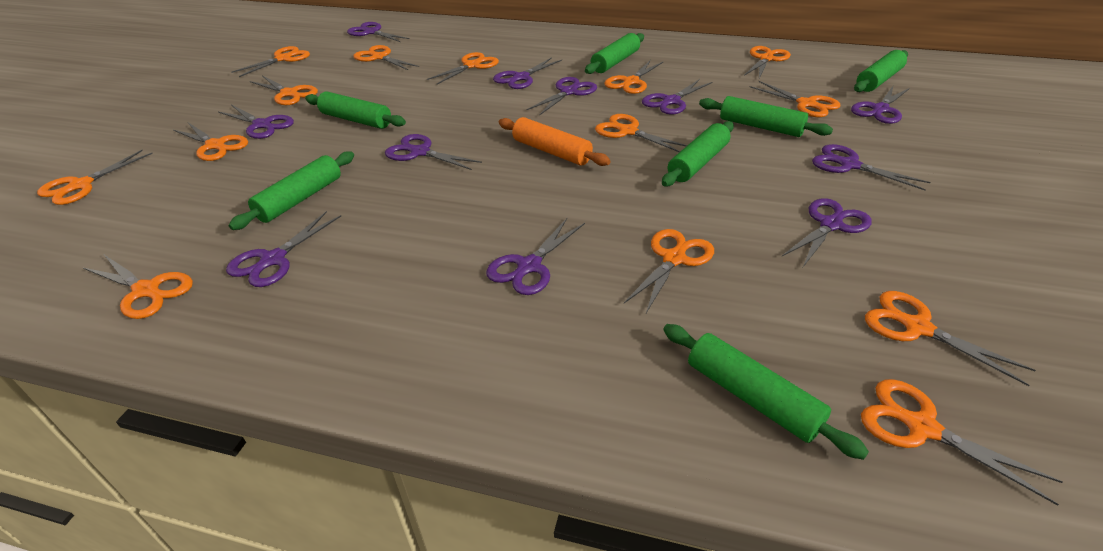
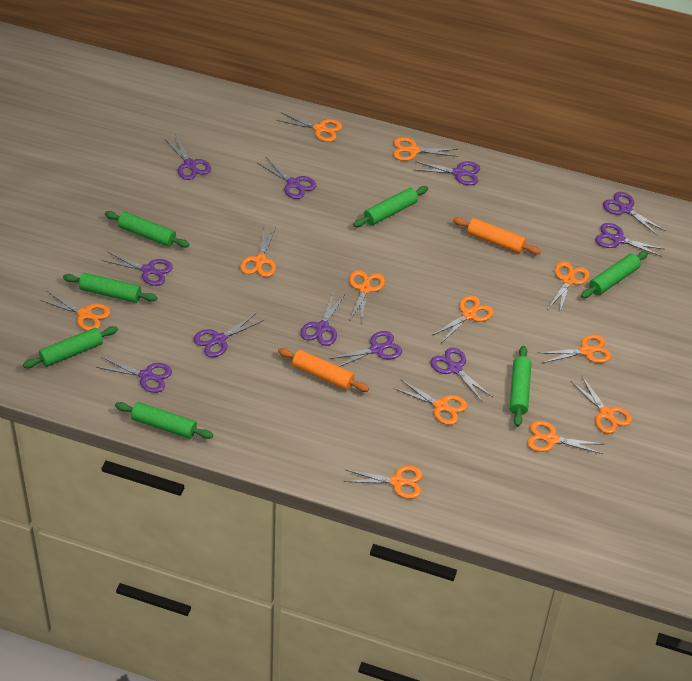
orange rolling pin: [499,117,610,166] = 1 -> [278,348,369,392] [453,217,541,254] = 2
orange scissors: [37,150,153,205] [82,255,193,319] [172,123,248,161] [231,46,310,77] [250,75,318,105] [353,45,419,70] [427,52,499,84] [595,114,687,152] [604,60,663,94] [624,229,714,313] [744,46,791,78] [750,81,840,117] [861,379,1063,506] [865,291,1036,386] = 14 -> [40,291,110,331] [240,228,276,277] [277,113,342,142] [344,466,422,499] [349,270,385,324] [393,137,458,161] [393,379,467,425] [433,295,494,342] [527,421,603,454] [538,334,612,363] [548,262,590,314] [571,375,632,434] = 12

